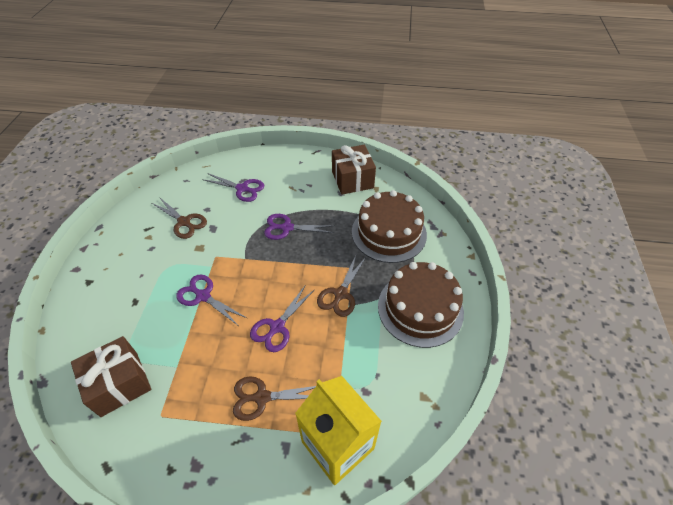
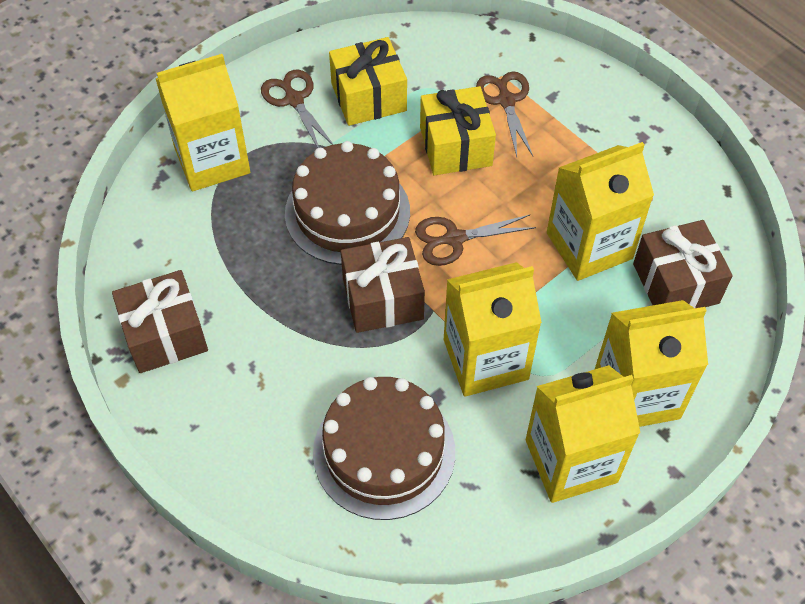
brown gift: [71,336,151,417] [332,145,376,195] = 2 -> [112,270,208,373] [341,237,425,333] [633,220,733,308] = 3
purple scissors: [176,274,247,325] [202,173,264,202] [250,286,315,352] [264,214,335,240] = 4 -> none = 0
yellow carton: [295,376,382,485] = 1 -> [156,54,250,191] [444,262,542,397] [526,365,640,503] [547,142,654,281] [595,300,708,427] = 5
yellow gift: none = 0 -> [329,37,407,126] [420,86,496,175] = 2

